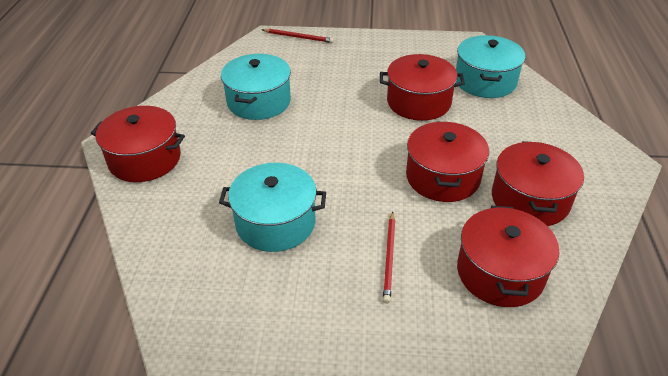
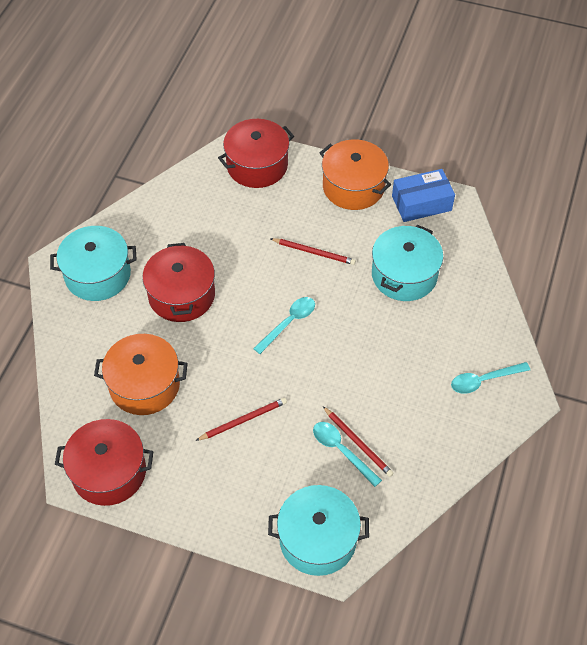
blue box: none = 0 -> [392,169,455,222] = 1
orange pot: none = 0 -> [94,334,188,415] [320,139,392,210] = 2
red pencil: [261,29,334,43] [383,211,395,303] = 2 -> [195,398,287,441] [270,238,356,265] [323,407,394,477] = 3
red pot: [91,106,185,182] [380,54,465,121] [406,121,489,202] [457,206,559,307] [492,141,584,226] = 5 -> [55,419,154,506] [142,243,215,322] [218,119,294,188] = 3
turquoise spoon: none = 0 -> [253,297,315,354] [313,422,382,487] [451,362,530,394] = 3

